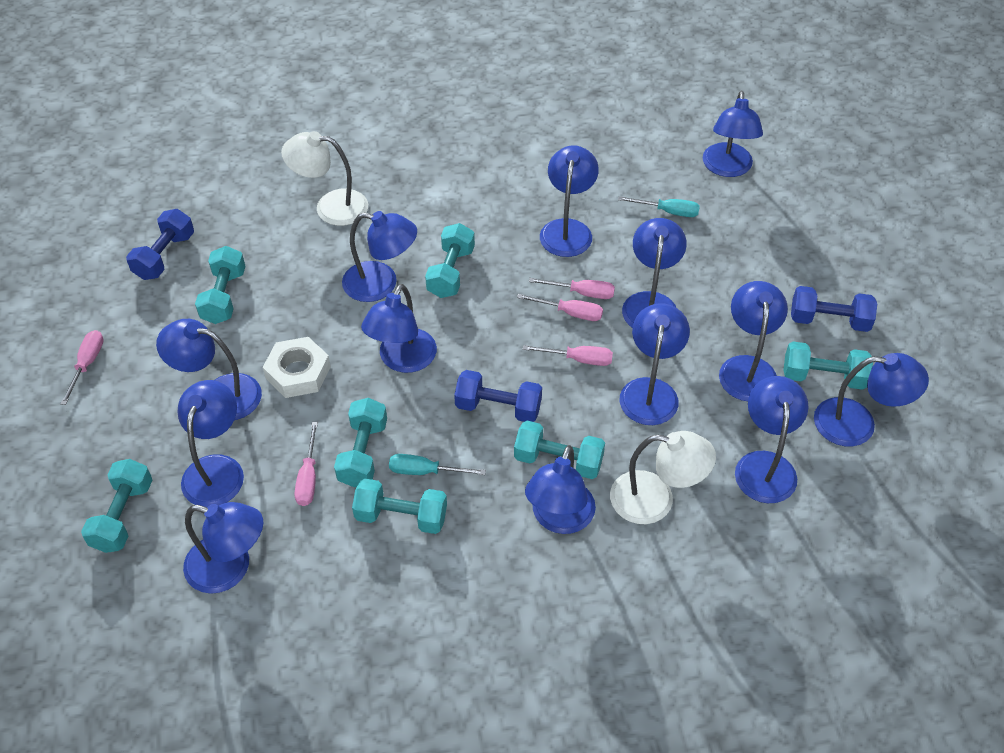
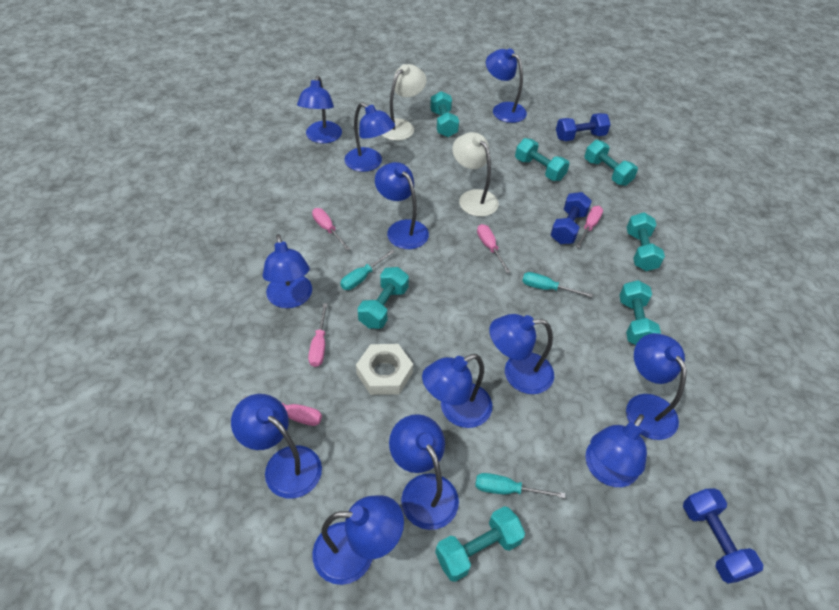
blue lamp: [156,319,262,420] [177,380,244,507] [183,502,263,594] [342,211,417,302] [361,284,437,373] [525,445,596,534] [540,145,599,257] [620,303,690,425] [622,218,687,328] [703,91,763,177] [719,281,788,401] [735,376,808,503] [814,353,929,447] = 13 -> [231,394,322,498] [263,234,312,308] [297,76,342,143] [312,495,404,585] [344,103,395,172] [375,162,429,249] [389,414,459,530] [422,354,492,428] [486,49,527,123] [489,314,554,394] [585,414,647,487] [626,333,686,440] = 12
turquoise screwdriver: [389,454,486,475] [618,196,700,217] = 2 -> [340,250,395,290] [475,473,565,498] [522,272,593,298] = 3

